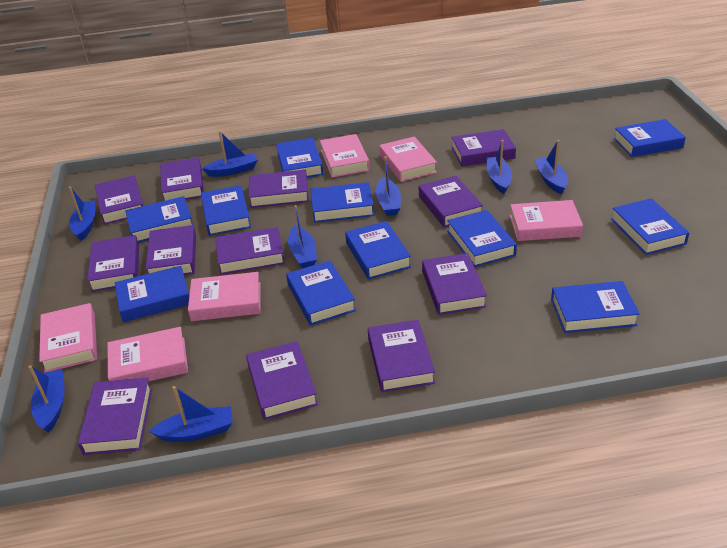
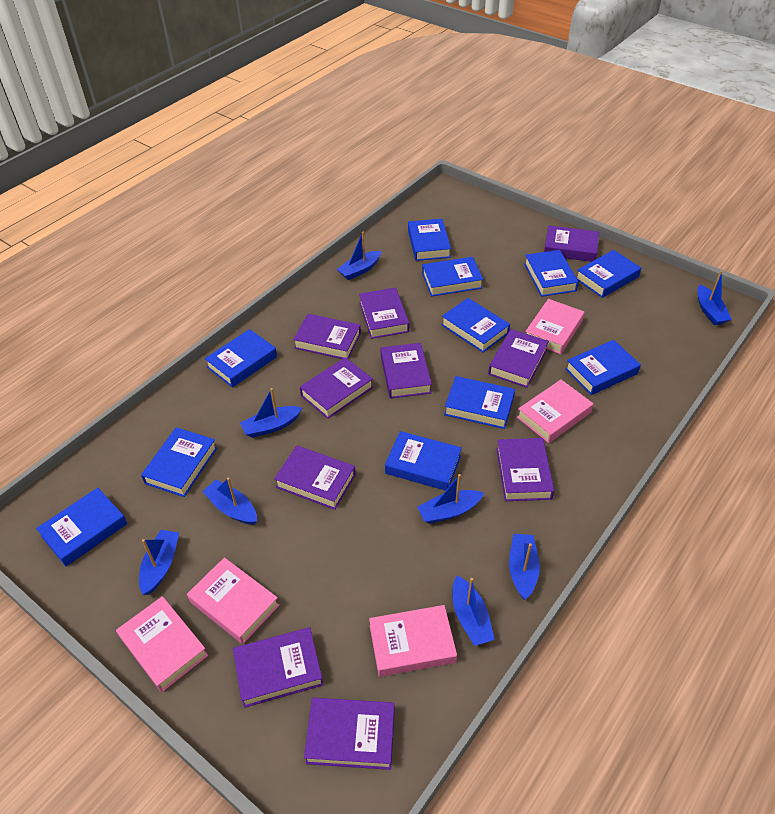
pink book: [39,303,97,372] [108,327,188,382] [188,272,261,321] [320,134,370,178] [379,137,437,182] [510,200,583,241] = 6 -> [116,596,208,692] [187,557,279,644] [369,605,457,677] [517,380,593,443] [525,299,585,354] = 5
purple book: [78,378,152,455] [87,235,139,292] [95,176,143,225] [145,225,196,275] [160,158,204,201] [216,227,285,275] [246,341,318,420] [248,170,309,208] [368,320,435,392] [419,176,483,227] [422,253,487,315] [451,129,516,166] = 12 -> [233,627,324,708] [274,446,356,510] [293,314,361,359] [300,357,373,419] [304,698,395,770] [359,288,409,339] [381,343,432,399] [488,329,549,388] [496,438,554,501] [544,225,599,262] = 10

